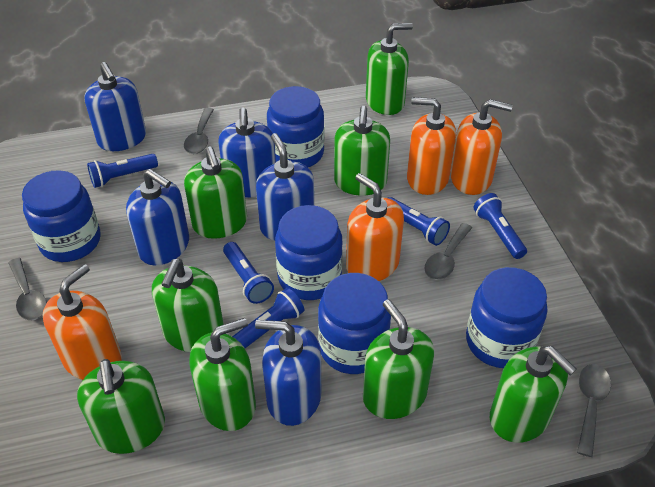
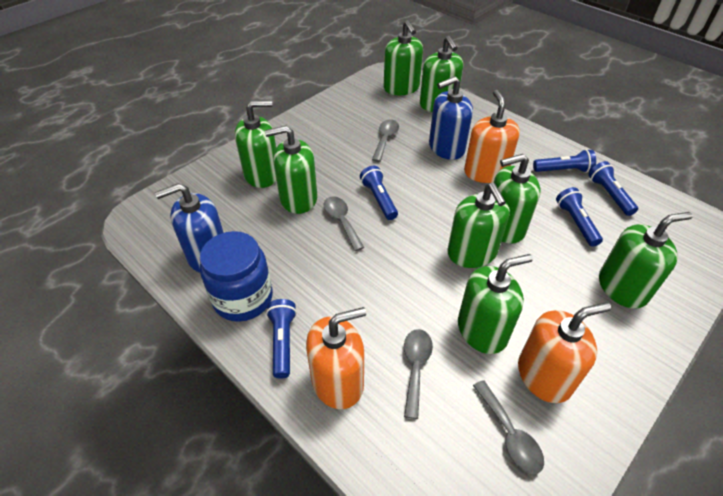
blue jar: [22,170,101,262] [267,86,324,167] [275,205,343,300] [318,273,391,374] [466,267,547,368] = 5 -> [200,231,273,322] = 1
blue soap dispenser: [84,62,146,151] [126,169,189,265] [218,107,276,197] [255,320,321,426] [256,133,314,241] = 5 -> [155,183,224,273] [429,76,473,160] = 2
orange soap dispenser: [42,264,122,380] [346,173,404,281] [407,97,456,195] [451,99,513,195] = 4 -> [306,307,366,409] [464,90,520,183] [518,302,611,403] = 3

